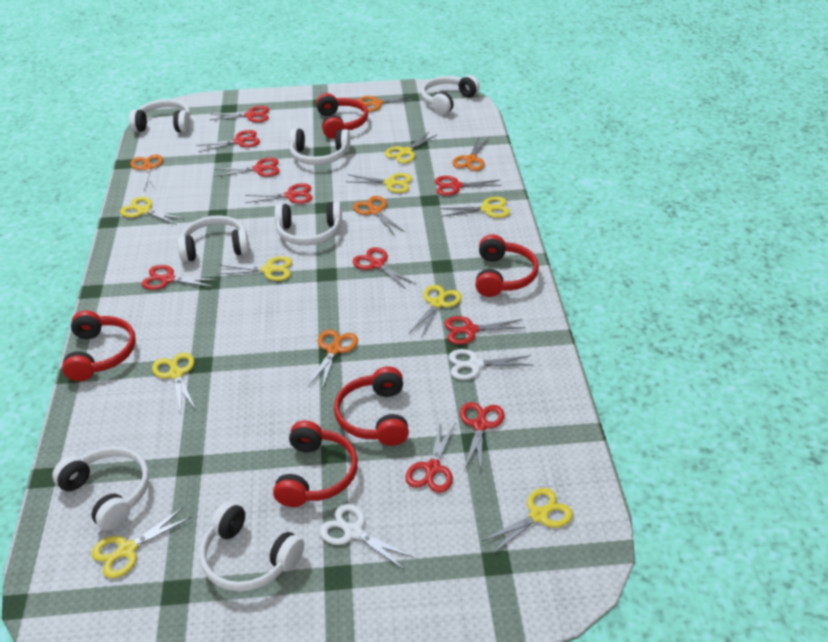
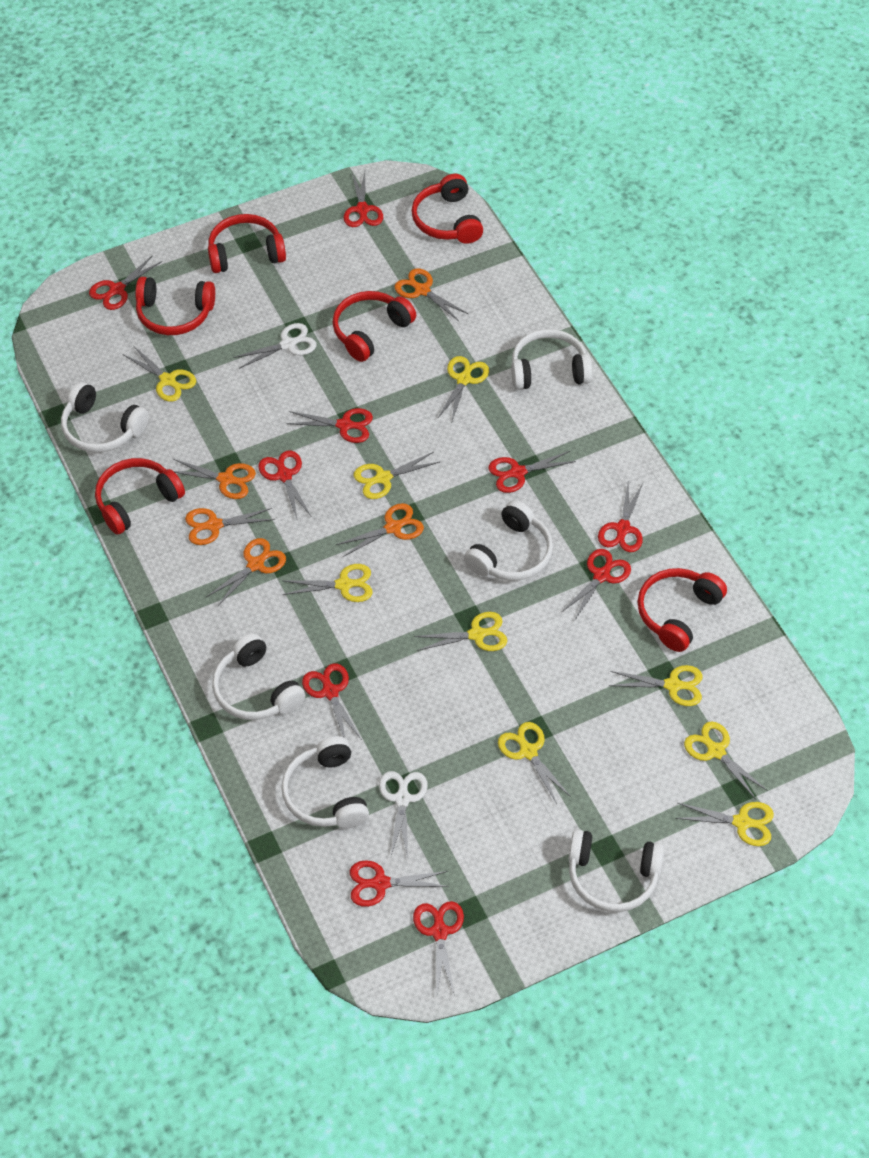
red headphones: [62,310,136,381] [273,421,358,507] [316,93,368,139] [334,367,409,446] [475,234,539,297] = 5 -> [95,458,185,535] [135,277,215,335] [208,214,286,273] [333,291,416,362] [411,173,483,244] [637,568,727,652] = 6
white headphones: [52,446,149,531] [129,99,190,133] [177,215,249,262] [199,501,304,592] [275,202,342,245] [289,128,350,165] [421,75,480,115] = 7 -> [61,382,149,453] [212,633,305,720] [281,736,369,828] [464,500,553,581] [511,329,593,390] [568,829,664,912] = 6

